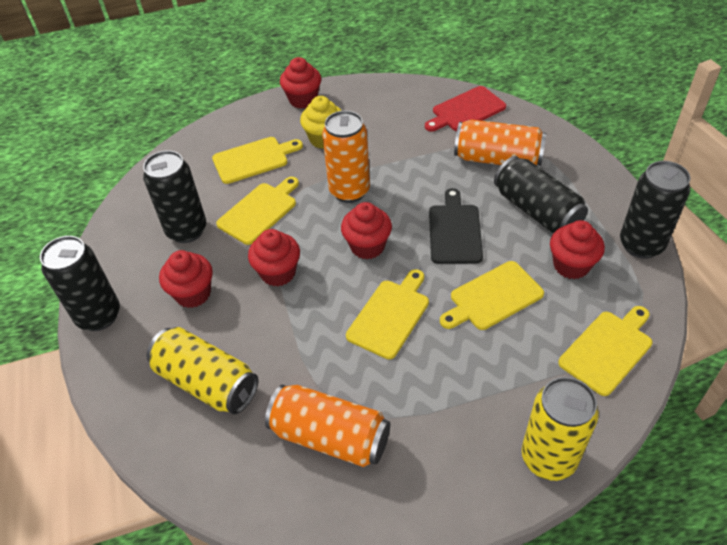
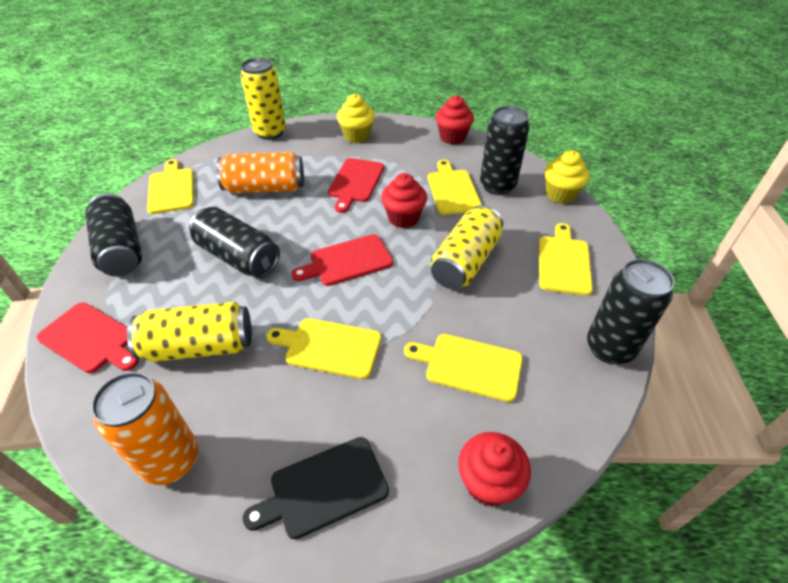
orange can: [265,384,390,467] [322,111,370,203] [454,119,547,166] = 3 -> [91,372,198,485] [216,152,304,193] = 2
red cupcake: [159,250,213,308] [248,229,300,287] [280,57,321,109] [341,202,392,259] [550,220,605,279] = 5 -> [381,173,427,228] [436,95,474,145] [458,432,531,506] = 3
red cutting board: [425,86,506,132] = 1 -> [37,302,139,373] [292,234,393,286] [328,158,384,213] = 3
yellow can: [146,327,258,415] [522,377,599,481] = 2 -> [127,302,252,362] [240,58,286,140] [431,205,503,289] = 3
yellow cupcake: [300,96,342,149] = 1 -> [337,94,375,143] [544,150,589,204] = 2

